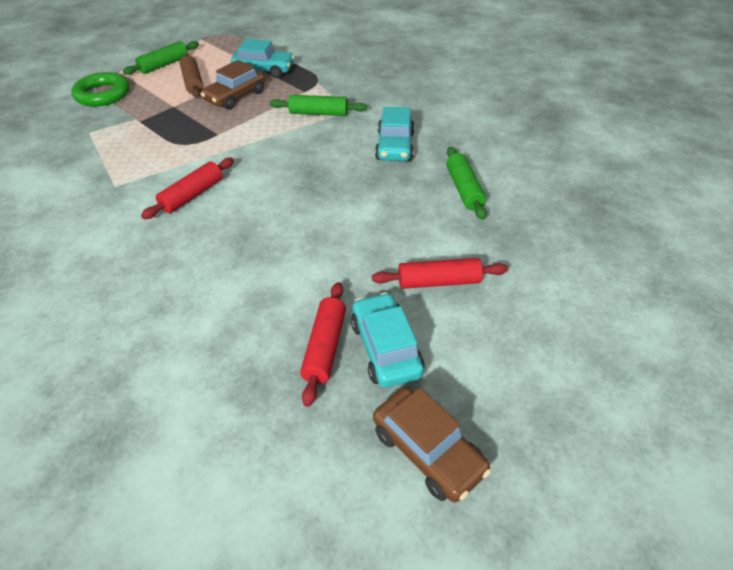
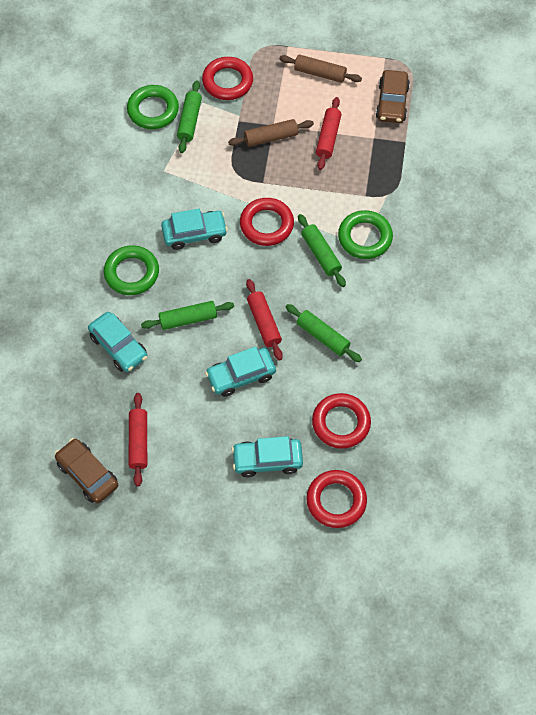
brown rolling pin: [180,54,204,98] = 1 -> [228,119,314,147] [279,54,362,83] = 2
green ring: [71,72,129,107] = 1 -> [104,245,159,295] [127,85,179,129] [338,210,393,259] = 3
green rolling pin: [123,41,199,75] [270,95,367,116] [446,147,487,220] = 3 -> [141,301,234,330] [177,81,202,153] [286,304,362,362] [298,214,346,287] = 4
red ring: none = 0 -> [202,57,253,100] [240,198,294,246] [306,470,367,528] [312,393,371,449] = 4
turquoise car: [231,39,295,78] [351,292,425,388] [375,107,415,161] = 3 -> [88,312,147,372] [161,209,228,250] [205,346,276,397] [231,436,303,478] = 4

